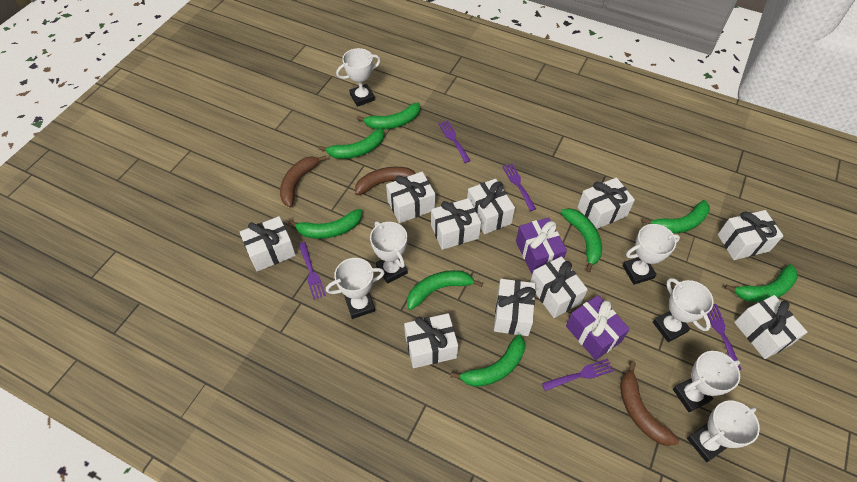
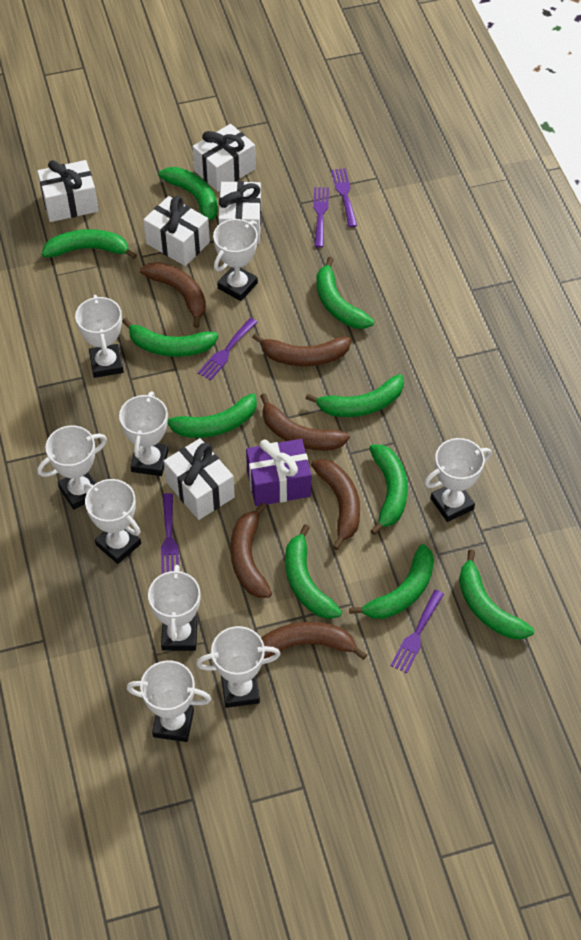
brown banana: [280,155,327,207] [355,167,416,195] [620,361,679,446] = 3 -> [140,262,206,328] [230,502,272,598] [252,333,351,366] [260,393,350,451] [261,622,367,660] [311,459,360,550] = 6
green banana: [288,209,362,239] [319,128,384,159] [357,102,420,129] [407,270,483,310] [450,334,525,387] [561,208,602,272] [642,200,710,234] [724,264,798,302] = 8 -> [42,229,137,259] [122,318,218,357] [159,167,218,228] [167,393,257,438] [285,524,342,619] [306,374,404,417] [316,257,374,329] [349,544,434,619] [369,444,408,535] [459,550,534,639] = 10
purple gift: [516,217,567,274] [566,295,630,360] = 2 -> [246,439,311,506] = 1
white gift: [240,216,296,272] [386,172,435,223] [404,313,458,368] [431,198,481,250] [467,179,515,234] [494,279,536,336] [530,256,588,318] [578,177,635,229] [718,210,783,260] [734,295,807,359] = 10 -> [37,160,98,222] [143,196,210,266] [164,438,235,520] [192,124,256,192] [218,181,261,244] = 5
white trophy: [326,258,385,319] [336,48,381,107] [370,221,408,284] [623,224,680,285] [653,278,714,342] [673,351,740,412] [687,401,760,462] = 7 -> [37,425,107,510] [75,295,124,378] [84,479,141,564] [119,391,168,476] [127,660,211,742] [148,565,200,651] [196,626,281,708] [213,219,258,301] [424,438,492,522] = 9

